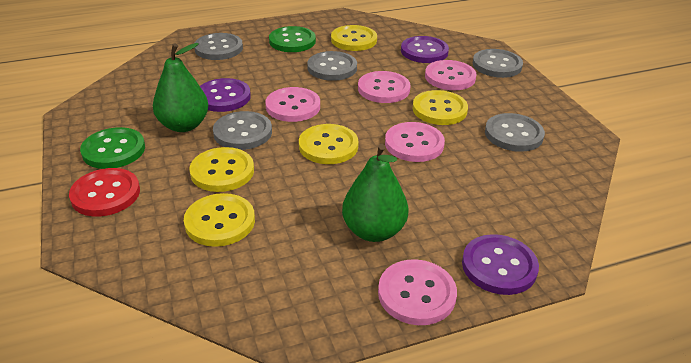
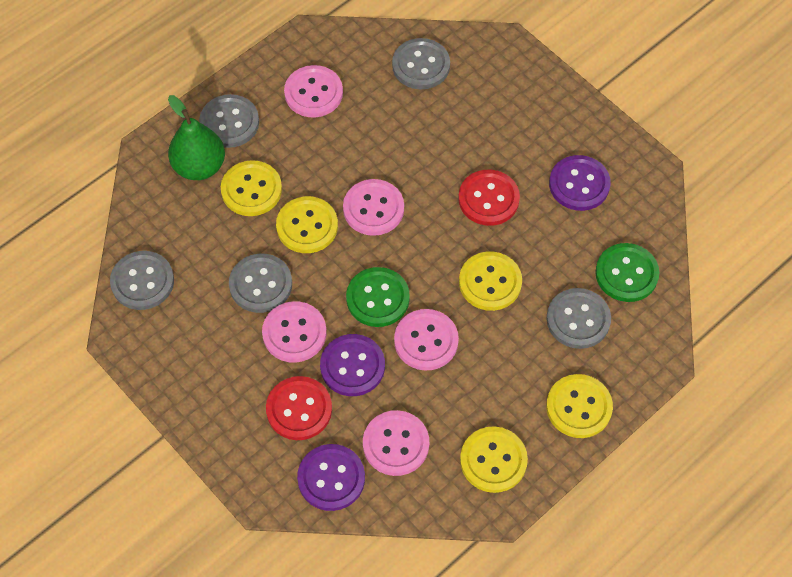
green pear: [153,43,208,132] [342,144,408,242] = 2 -> [168,95,225,180] = 1
red button: [69,168,140,217] = 1 -> [266,376,332,440] [458,170,520,226] = 2

